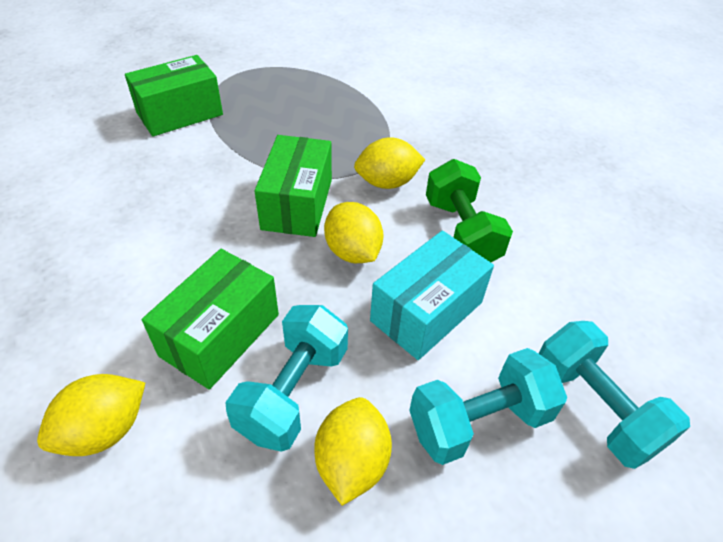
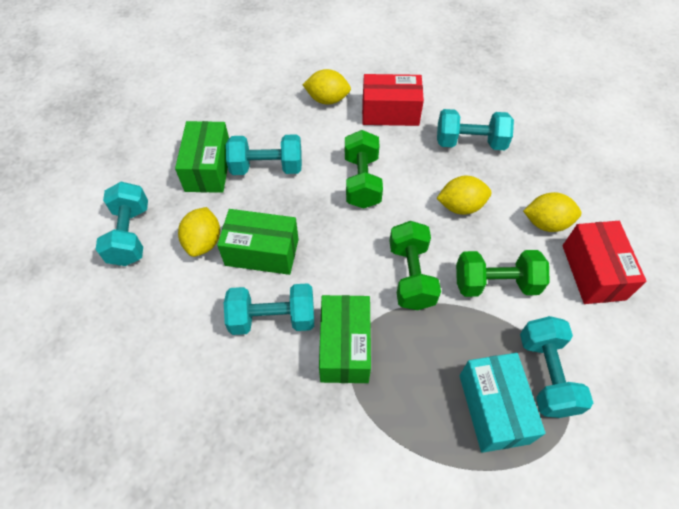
green dumbbell: [426,159,513,262] = 1 -> [345,130,383,209] [389,221,441,310] [456,250,550,297] = 3
red box: none = 0 -> [362,74,424,126] [563,221,646,304] = 2
turquoise dumbbell: [225,305,348,452] [409,348,567,465] [539,321,690,469] = 3 -> [95,182,148,266] [224,283,314,335] [226,134,302,175] [437,109,514,150] [520,316,593,418] = 5

